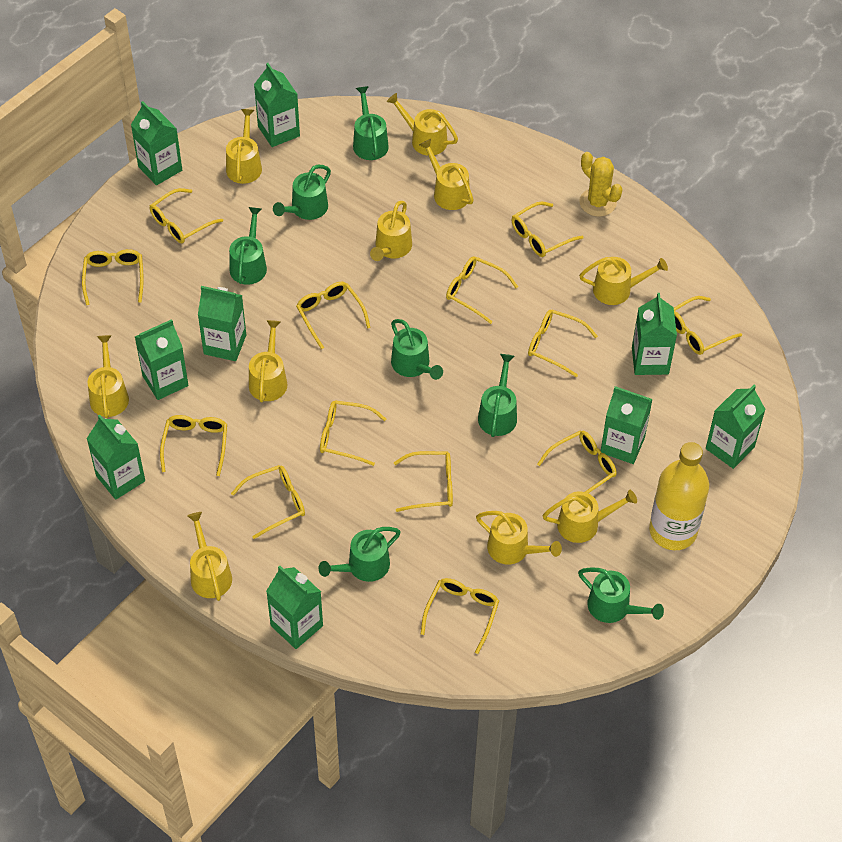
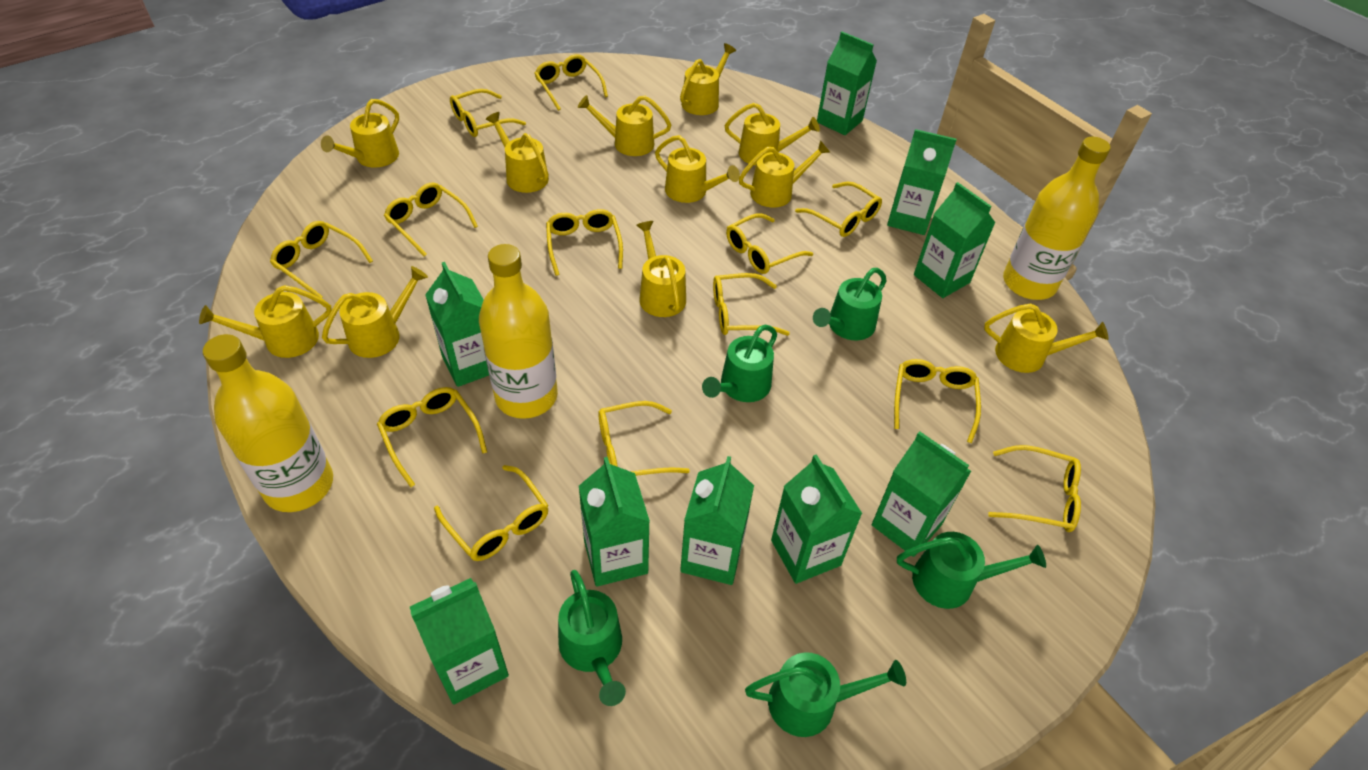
green watering can: [229,207,267,285] [273,165,331,220] [318,527,401,582] [353,86,389,160] [391,319,443,380] [478,354,517,437] [578,568,664,623] = 7 -> [558,570,626,706] [702,325,777,402] [745,652,906,737] [813,268,887,341] [897,532,1046,609] = 5
yellow bottle: [649,442,709,550] = 1 -> [203,334,333,512] [479,244,558,419] [1003,137,1111,300] = 3
yellow cactus: [579,152,623,217] = 1 -> none = 0
yellow watering can: [87,335,129,418] [187,512,232,601] [226,109,262,184] [249,320,287,402] [370,201,412,261] [387,93,458,156] [419,139,474,210] [476,511,562,564] [543,490,637,543] [579,257,668,305] = 10 -> [199,285,332,358] [321,99,399,167] [322,266,428,358] [486,112,549,193] [578,95,671,156] [636,221,686,317] [655,135,740,203] [680,43,736,115] [725,103,820,165] [739,140,830,207] [984,303,1109,373] = 11

